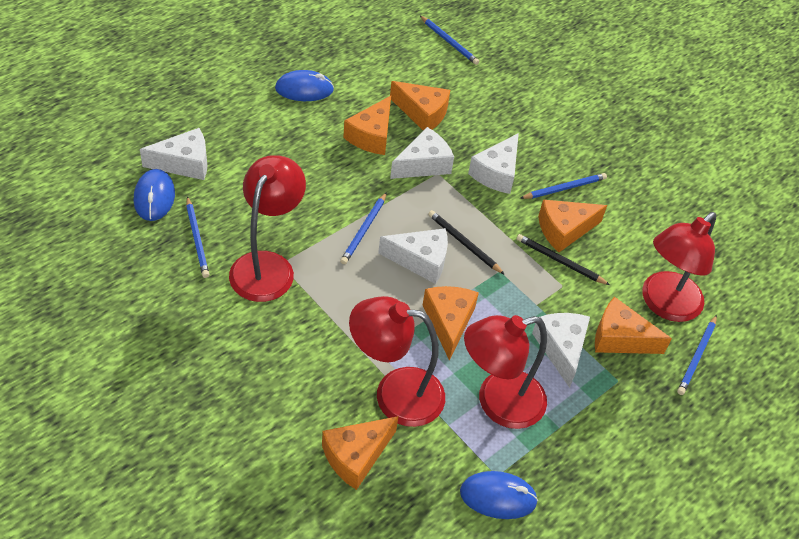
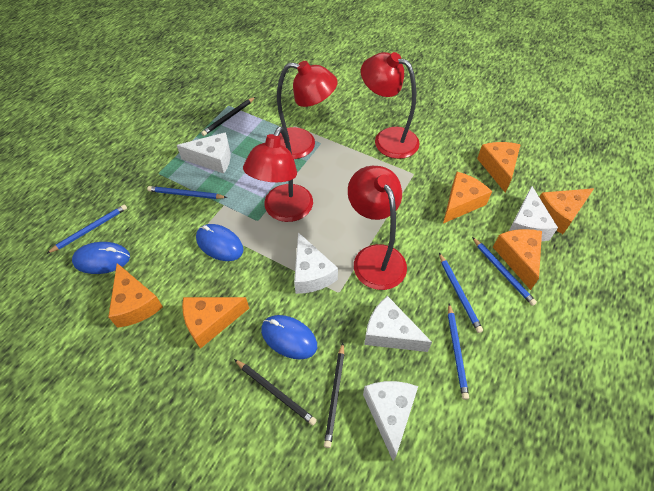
black pencil: [428,210,505,275] [517,234,610,285] = 2 -> [201,97,255,136] [234,359,317,425] [324,343,344,448] = 3

